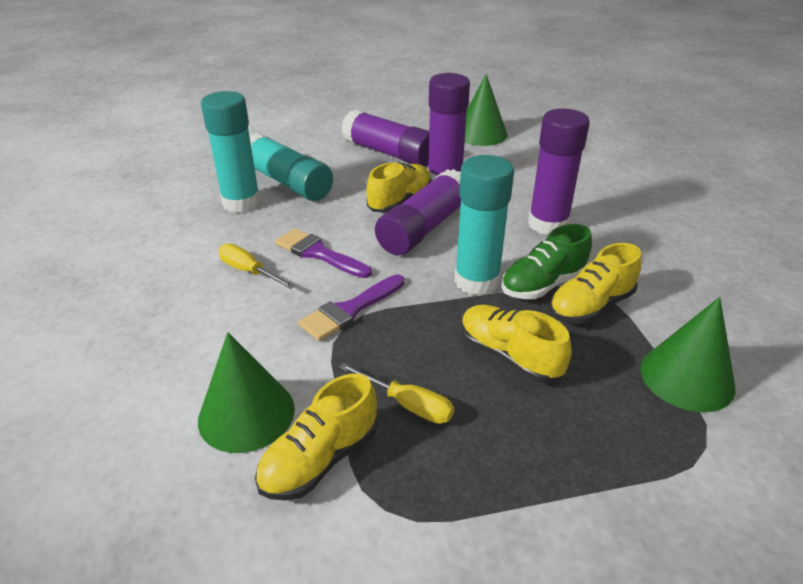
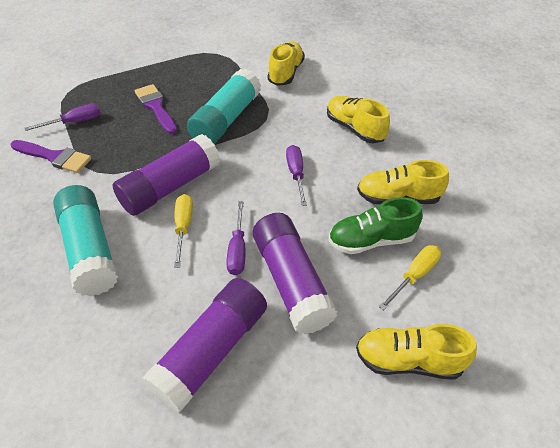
green cone: [198,332,295,453] [465,74,507,146] [640,297,735,412] = 3 -> none = 0
purple glue stick: [342,109,429,167] [375,169,461,255] [427,73,470,181] [528,109,590,235] = 4 -> [112,134,220,216] [142,278,267,413] [253,213,337,334] = 3
purple screwdriver: none = 0 -> [24,104,101,131] [226,201,246,275] [286,145,307,206] = 3
turquoise glue stick: [201,91,261,213] [249,133,333,201] [454,155,514,296] = 3 -> [53,185,118,296] [187,69,261,144] = 2

